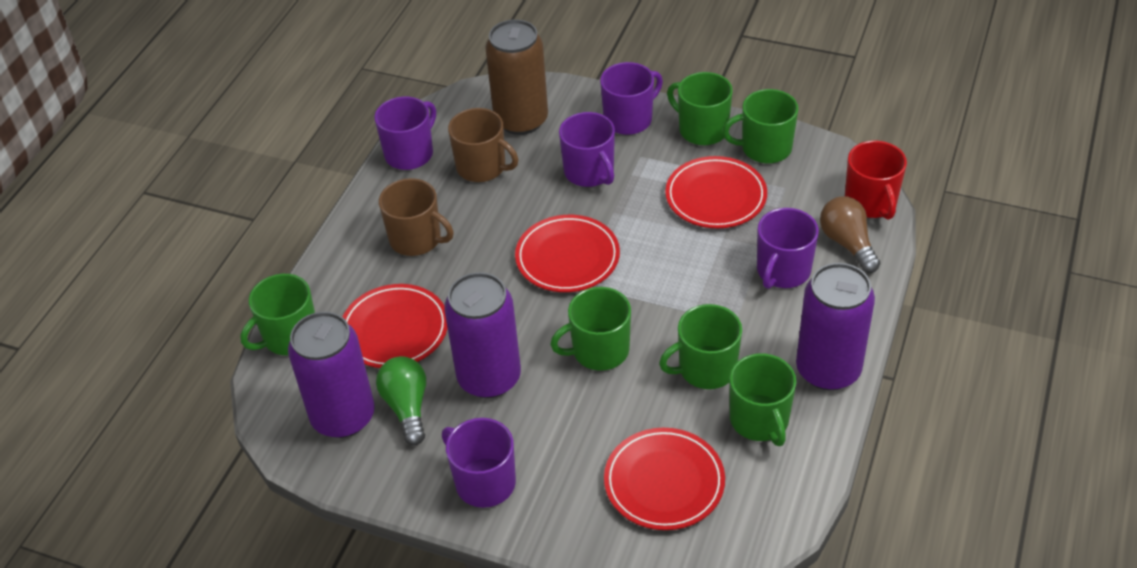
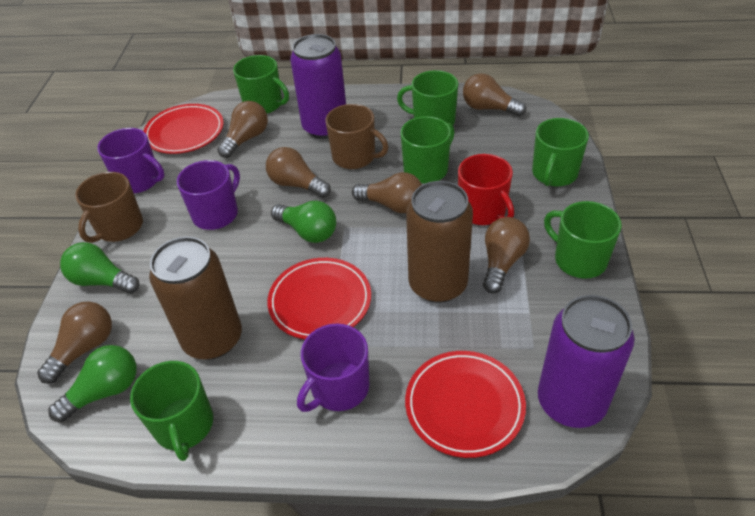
brown can: [485,19,548,135] = 1 -> [149,237,242,360] [406,181,473,303] = 2
brown light bulb: [820,196,880,273] = 1 -> [37,302,112,384] [217,101,268,158] [266,147,331,198] [352,172,422,213] [463,73,526,117] [483,217,530,294] = 6
green light bulb: [376,356,426,445] = 1 -> [48,345,137,422] [60,242,139,294] [271,201,336,243] = 3
purple can: [288,312,375,438] [444,272,521,398] [796,263,875,390] = 3 -> [290,34,346,139] [538,295,634,428] = 2
purple mug: [374,96,436,170] [442,418,516,508] [559,112,615,187] [600,62,663,135] [757,208,819,289] = 5 -> [97,128,164,193] [177,160,240,230] [297,323,369,412] = 3
red plate: [343,284,448,368] [515,215,620,292] [604,428,725,530] [665,156,767,228] = 4 -> [144,104,224,154] [267,258,371,339] [405,351,526,458] = 3

